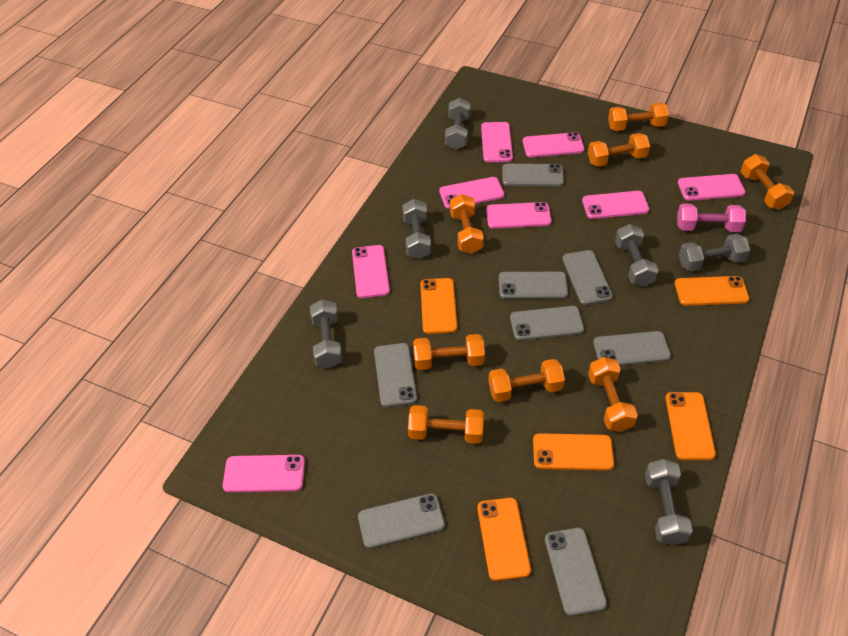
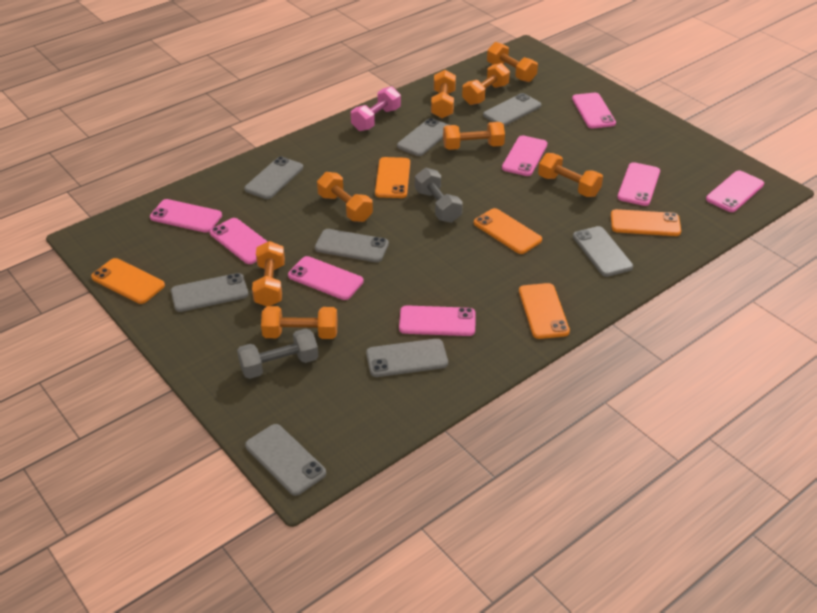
grey dumbbell: [310,299,342,368] [402,199,431,259] [445,98,471,150] [615,224,658,287] [645,459,693,545] [679,234,750,272] = 6 -> [237,329,319,379] [415,168,463,223] = 2

